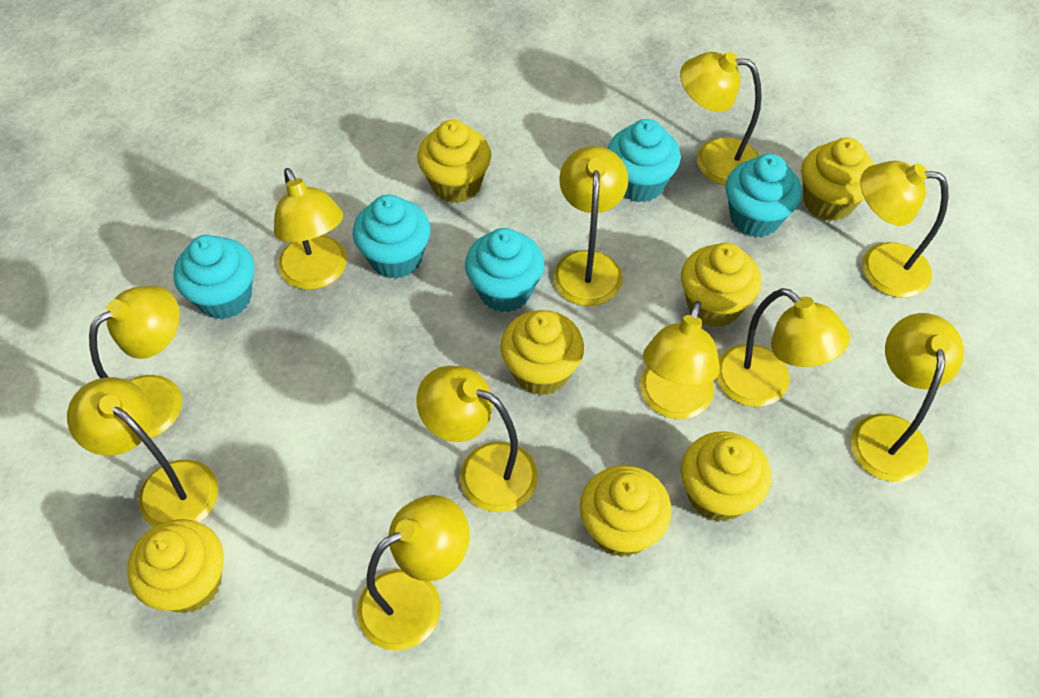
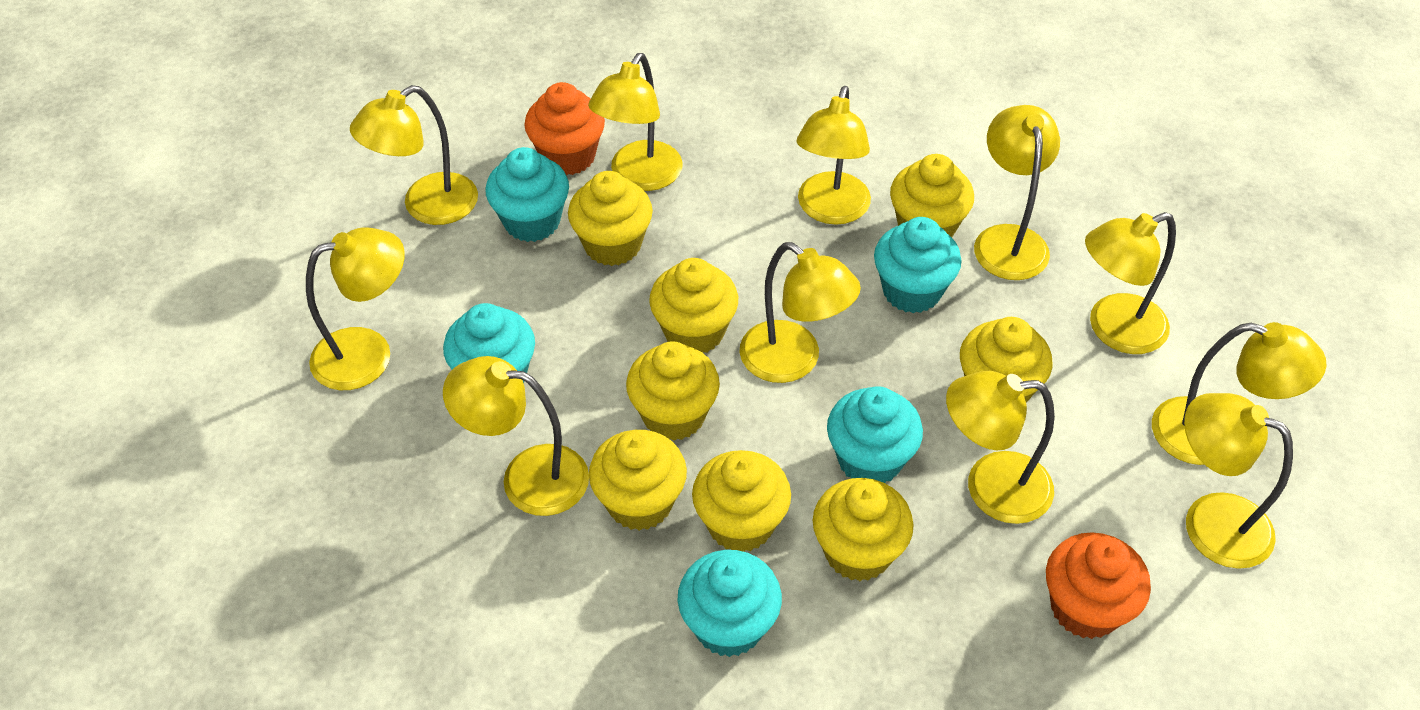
orange cupcake: none = 0 -> [524,82,605,175] [1046,532,1151,639] = 2
yellow cupcake: [127,519,224,614] [417,120,491,203] [500,310,584,396] [580,465,672,557] [681,243,762,327] [681,431,771,522] [801,138,874,221] = 7 -> [568,171,653,266] [589,430,687,531] [626,341,720,441] [649,258,738,353] [692,450,791,552] [813,478,914,581] [890,154,974,237] [960,317,1052,403] = 8

